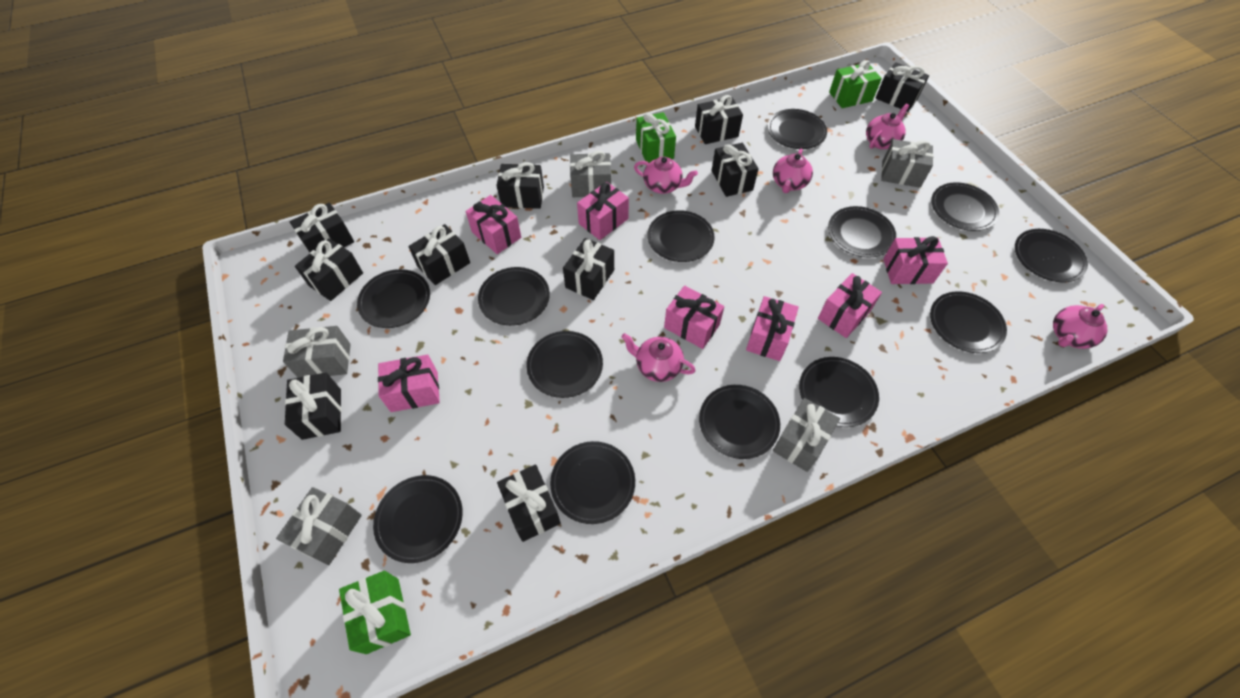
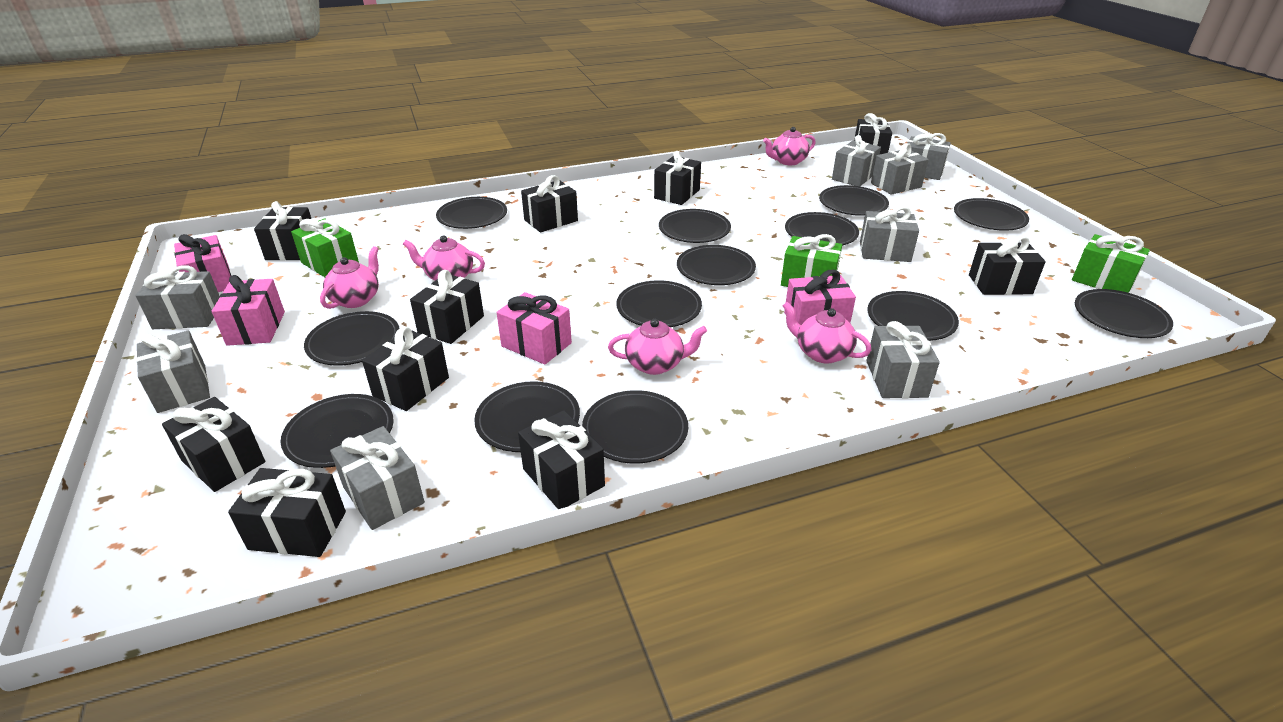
grey gift: [276,487,362,565] [283,326,351,378] [570,151,611,197] [773,398,840,472] [881,139,934,188] = 5 -> [135,265,219,329] [136,331,210,413] [330,426,425,530] [832,135,881,186] [860,206,919,262] [866,321,940,398] [871,143,929,195] [907,133,951,180] = 8
pink gift: [378,355,440,412] [466,195,521,254] [577,182,629,240] [664,285,724,349] [746,296,799,361] [818,273,882,338] [883,236,948,284] = 7 -> [174,234,231,292] [212,275,285,346] [496,292,572,365] [784,270,856,325] = 4

